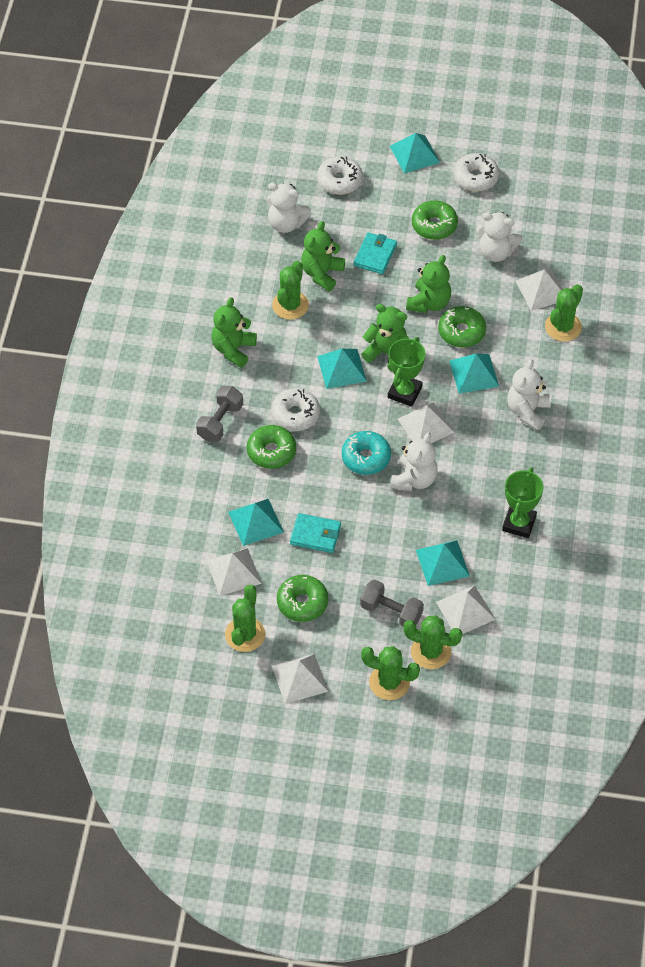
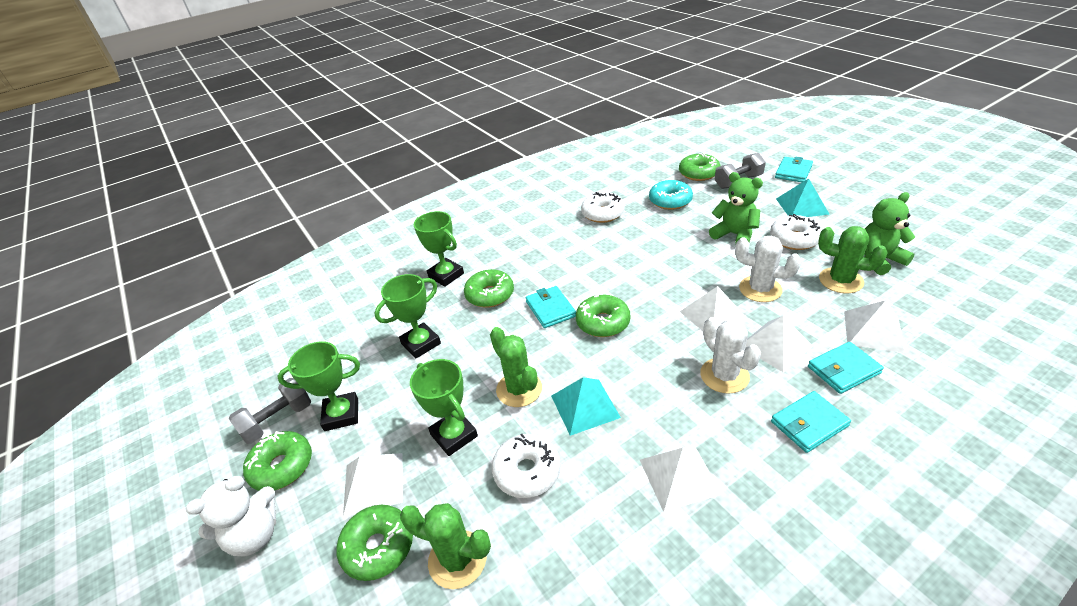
green cactus: [225,585,265,652] [272,261,309,320] [361,646,420,700] [403,615,462,669] [545,284,583,342] = 5 -> [400,503,491,589] [490,327,542,407] [818,226,888,293] = 3
green donut: [247,425,296,469] [277,575,328,622] [412,200,458,240] [438,306,486,347] = 4 -> [243,431,312,491] [336,505,413,581] [464,269,514,308] [576,295,630,337] [679,153,721,181] = 5
green teddy bear: [211,297,257,368] [301,221,345,291] [361,304,409,371] [406,255,451,313] = 4 -> [709,172,763,243] [864,192,915,275] = 2
green trophy: [388,337,425,407] [502,467,543,538] = 2 -> [277,341,360,431] [374,274,441,358] [410,359,478,456] [414,211,464,287] = 4
turquoise pyramid: [228,499,284,546] [317,349,367,389] [390,133,440,173] [416,540,470,586] [449,353,499,394] = 5 -> [551,377,621,436] [776,178,830,217] = 2
turquoise wallet: [290,513,341,553] [354,232,397,274] = 2 -> [526,286,576,328] [771,391,851,453] [775,156,813,182] [808,342,884,394] = 4
white cactus: none = 0 -> [700,317,761,394] [735,236,801,302] = 2
white teddy bear: [267,183,311,233] [391,432,438,491] [476,212,523,262] [507,359,552,430] = 4 -> [186,476,276,557] = 1

